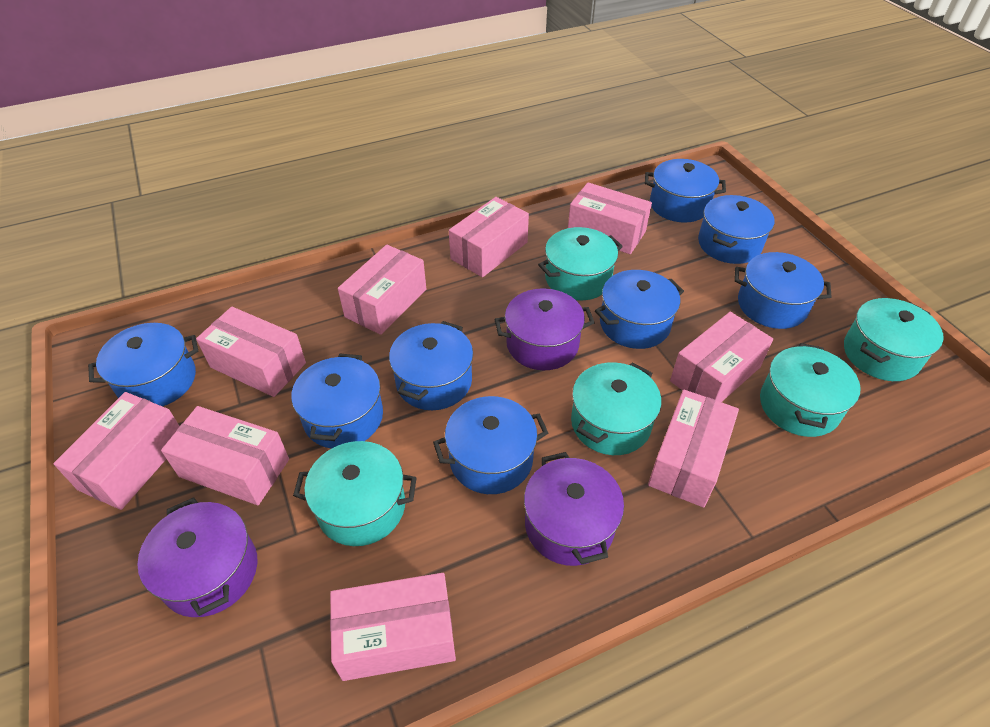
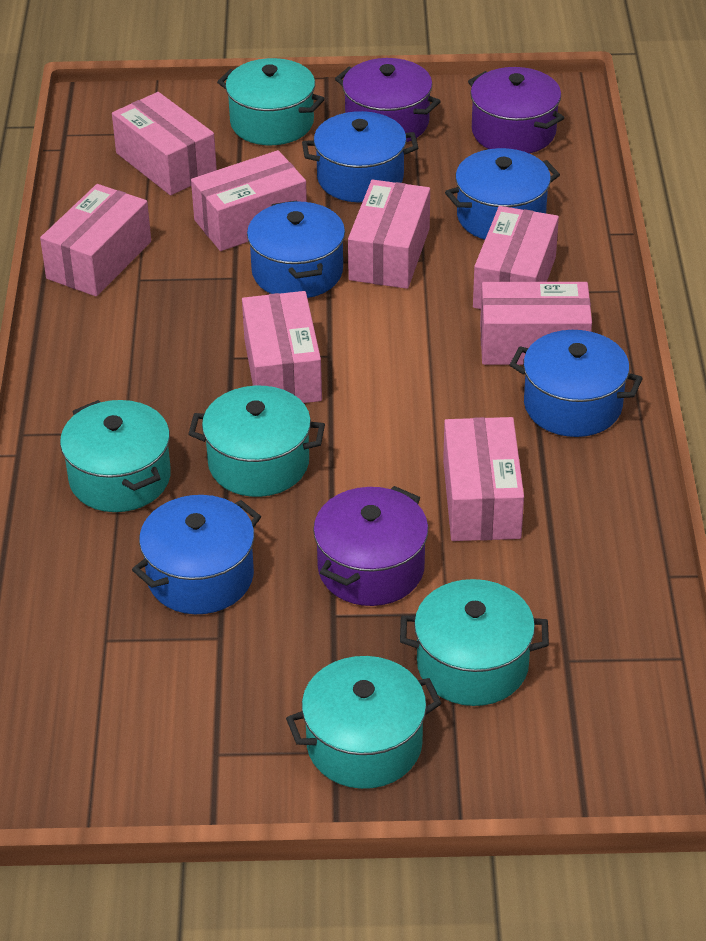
blue pot: [88,323,198,406] [291,354,383,449] [389,321,473,410] [433,396,548,494] [595,270,684,349] [645,159,726,223] [698,195,775,264] [734,252,832,329] = 8 -> [132,495,261,614] [247,200,345,298] [302,111,418,202] [445,148,560,240] [510,330,643,437] = 5
pink box: [53,392,179,510] [161,406,289,505] [196,307,306,397] [330,573,456,681] [338,245,426,335] [449,197,529,277] [568,182,652,254] [648,390,739,508] [670,312,773,402] = 9 -> [40,184,151,297] [112,92,217,195] [191,150,307,251] [242,291,322,403] [348,180,430,289] [443,417,524,541] [473,206,559,309] [480,282,592,365] = 8

